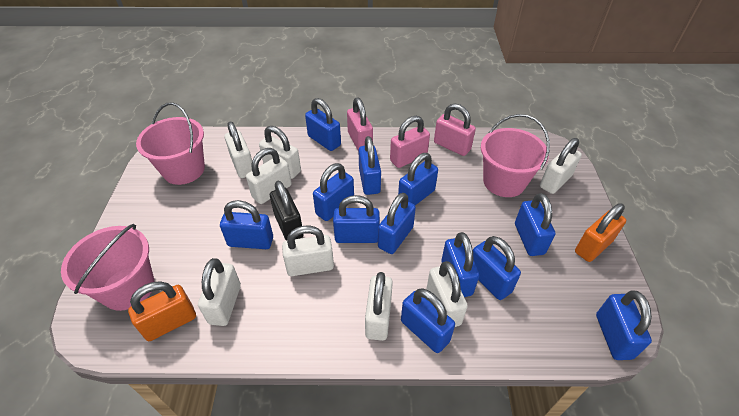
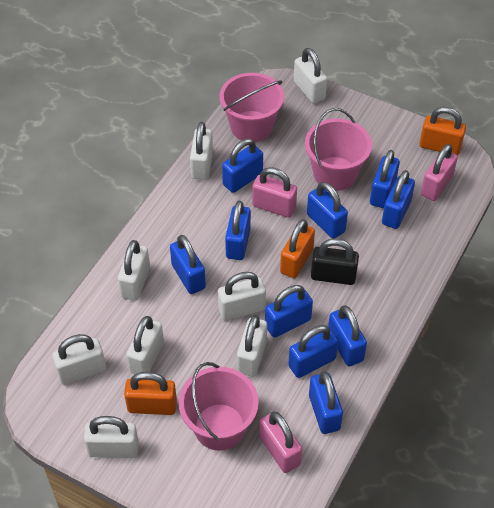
blue padlock: [220,200,273,249] [305,98,341,151] [313,163,354,221] [333,195,380,243] [359,136,381,195] [378,193,416,254] [398,153,438,205] [401,289,455,353] [442,232,479,297] [473,236,521,300] [515,193,555,256] [596,291,652,360] = 12 -> [170,235,206,294] [222,139,263,193] [225,201,251,260] [265,285,313,338] [288,325,338,378] [307,182,348,239] [309,371,343,434] [328,306,367,366] [370,150,400,208] [382,170,415,229] = 10
orange padlock: [128,281,196,341] [575,203,626,262] = 2 -> [124,372,177,415] [280,219,315,278] [420,107,466,155] = 3

